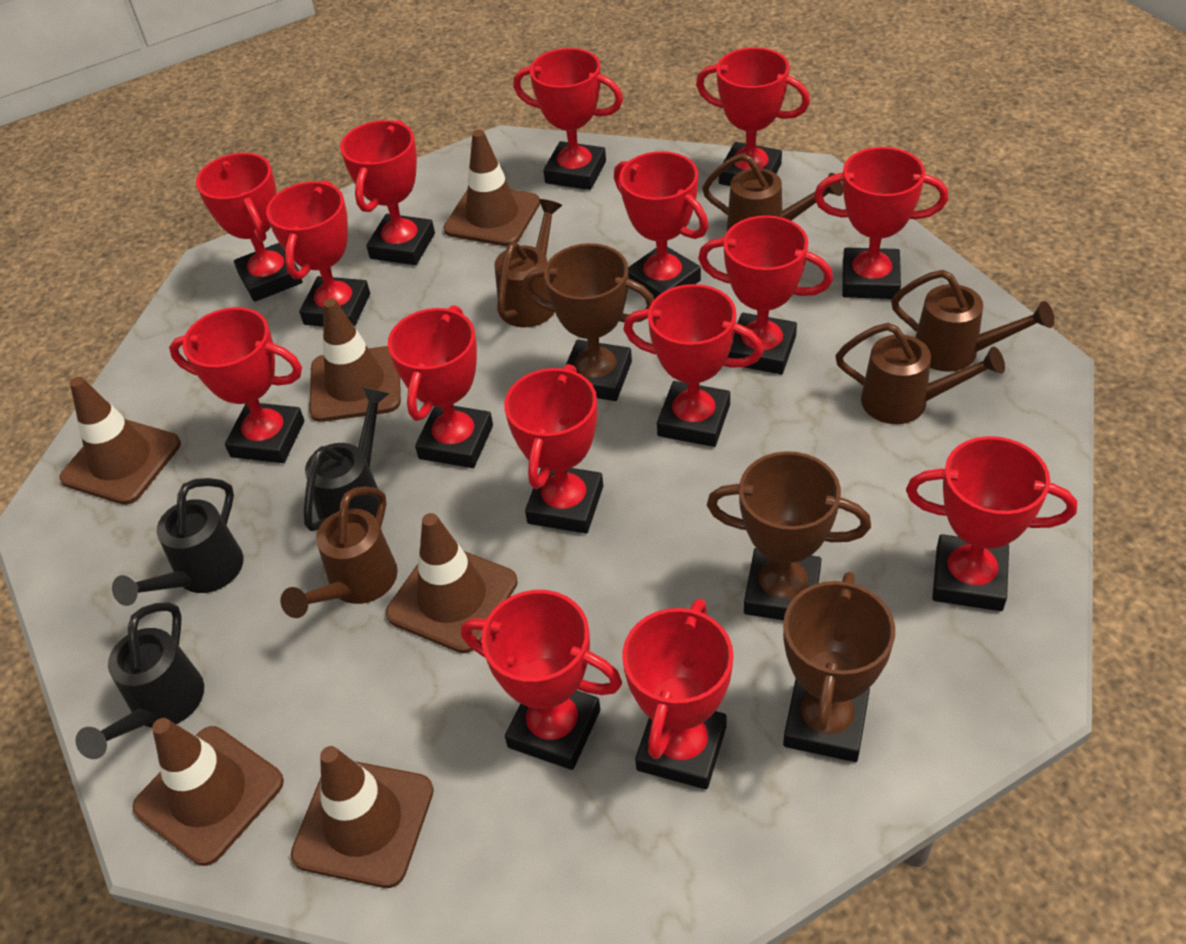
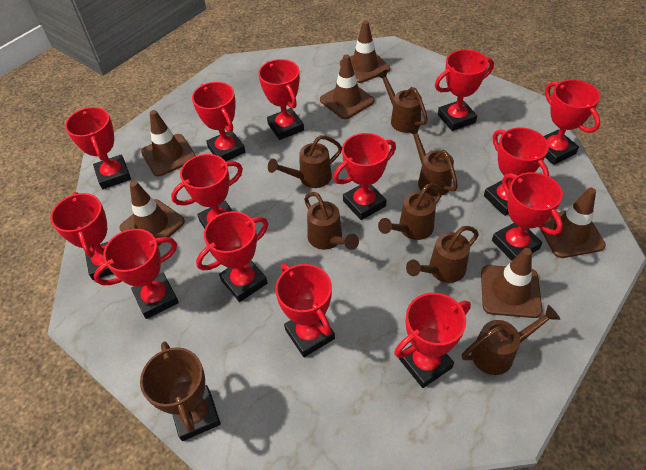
black watering can: [76,602,204,759] [112,478,243,606] [304,387,390,531] = 3 -> none = 0
brown trophy: [523,243,654,401] [707,451,871,620] [783,572,895,762] = 3 -> [140,341,221,441] = 1
brown watering can: [281,486,398,618] [494,199,562,327] [702,153,843,231] [835,323,1005,424] [891,270,1054,372] = 5 -> [268,135,342,188] [304,192,359,250] [376,69,428,133] [378,183,443,240] [406,226,479,283] [407,125,458,197] [461,305,560,375] = 7
red trophy: [169,307,304,463] [196,153,303,302] [266,180,370,327] [340,120,435,265] [388,305,493,468] [461,590,622,770] [504,364,603,534] [513,48,623,190] [614,151,708,299] [622,599,733,789] [623,284,764,447] [696,47,810,186] [698,215,833,374] [814,147,948,299] [906,436,1077,611] = 15 -> [50,192,113,280] [65,107,131,189] [93,229,179,319] [171,154,243,229] [192,82,245,161] [196,211,268,302] [258,59,304,140] [275,264,335,357] [333,133,396,220] [394,293,471,388] [435,49,494,131] [484,128,549,216] [492,172,563,261] [544,79,600,165] = 14

